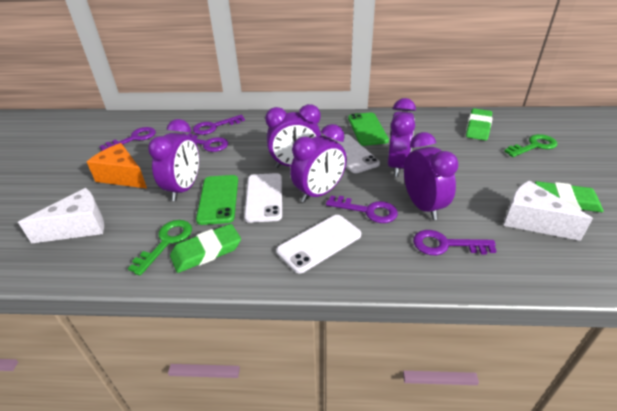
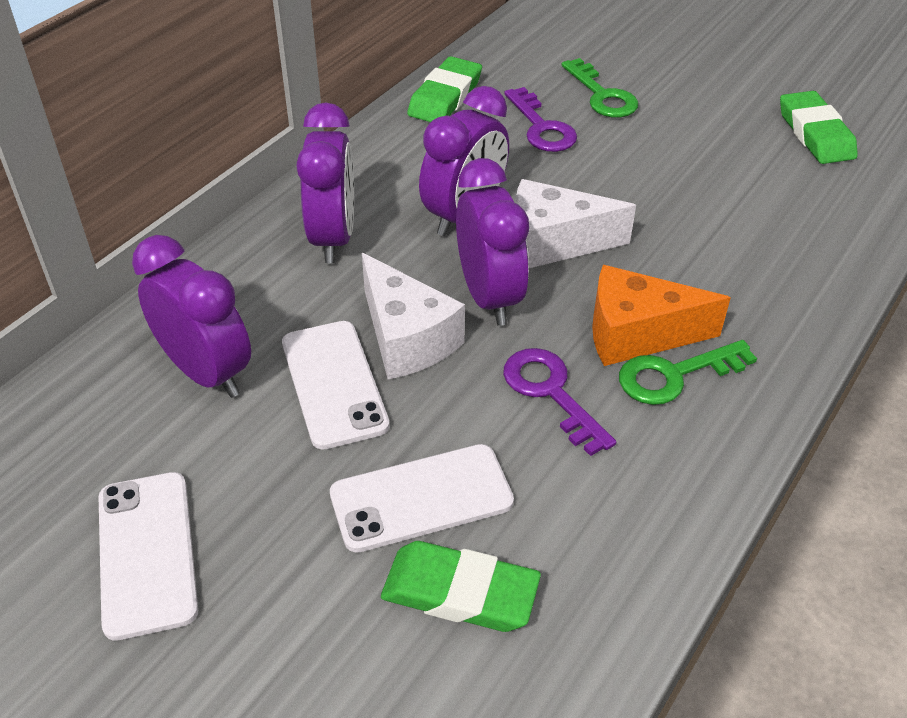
green phone: [196,175,238,225] [348,113,389,146] = 2 -> none = 0
purple clock: [148,119,199,201] [265,104,322,168] [290,124,347,203] [388,98,416,177] [404,132,459,220] = 5 -> [132,235,251,398] [296,102,354,263] [419,86,509,236] [456,158,529,326] = 4
purple key: [99,127,156,151] [182,133,228,152] [193,115,245,135] [326,196,398,223] [413,230,496,255] = 5 -> [503,348,616,456] [504,87,577,152] = 2

